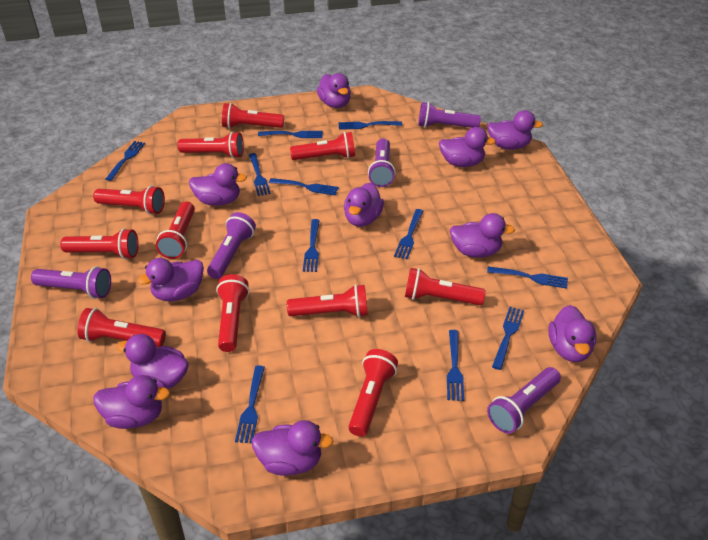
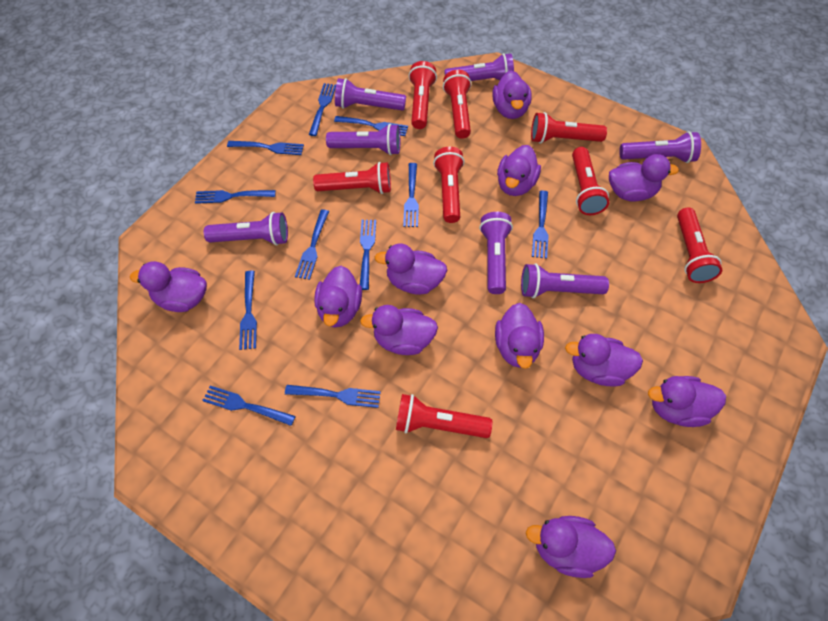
purple flashlight: [31,266,111,299] [207,212,256,279] [368,138,396,187] [418,102,481,128] [487,367,561,434] = 5 -> [204,212,288,245] [326,124,400,155] [335,78,406,111] [444,53,514,81] [479,212,513,294] [521,263,609,298] [619,131,701,163] = 7
red flashlight: [60,228,139,259] [77,308,166,347] [93,186,165,215] [156,201,195,259] [178,132,244,158] [216,274,249,352] [222,103,284,128] [287,284,368,317] [290,132,355,160] [348,349,398,437] [405,268,486,305] = 11 -> [313,162,391,194] [396,394,492,438] [409,61,437,129] [433,147,465,223] [443,70,471,139] [531,112,607,143] [572,147,609,215] [677,208,722,283] = 8

